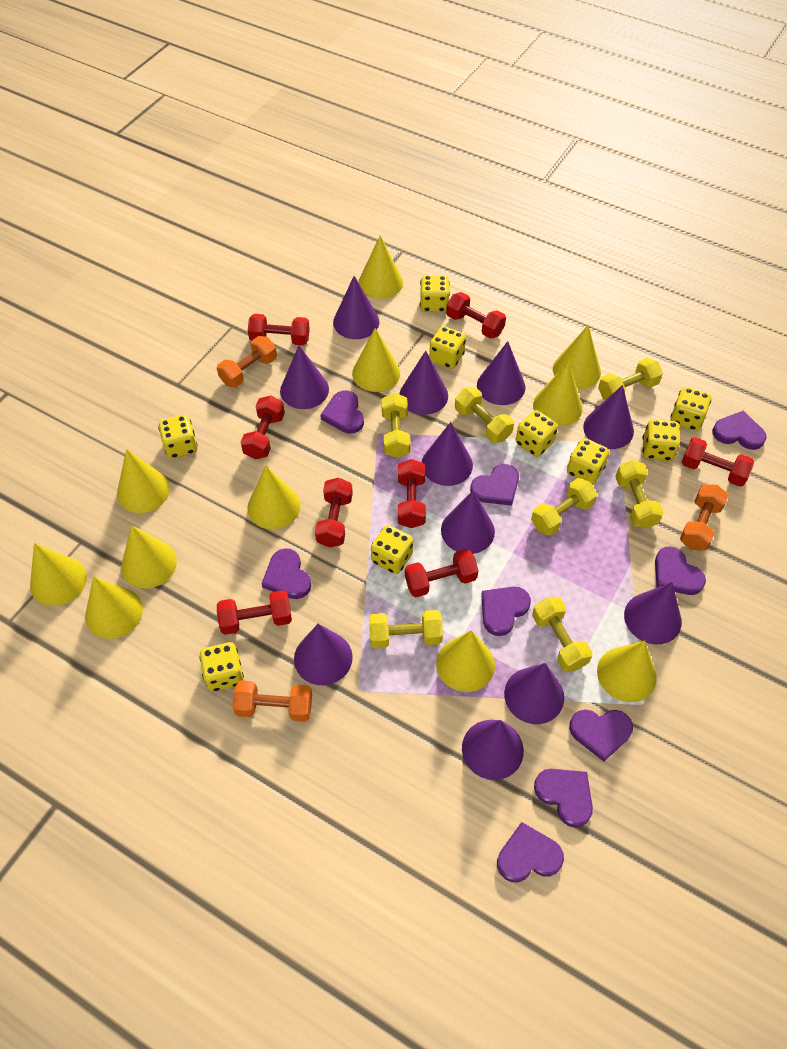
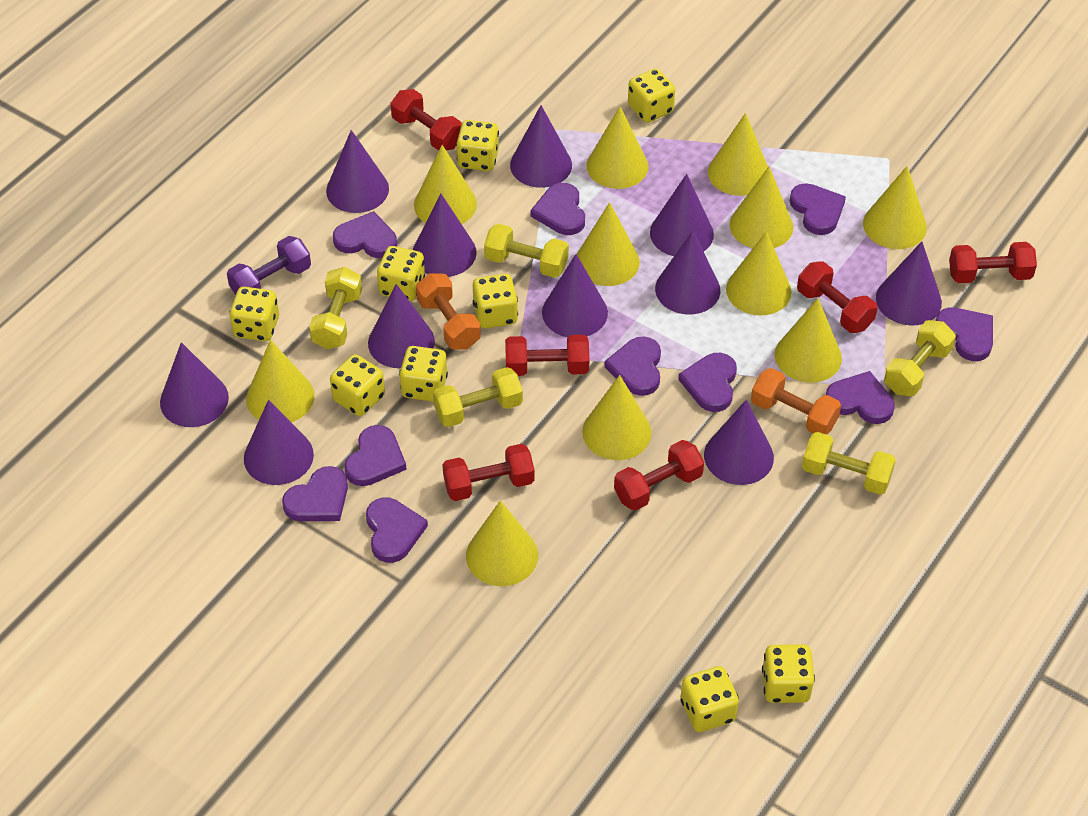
orange dumbbell: [217,336,277,388] [232,680,312,722] [680,484,729,551] = 3 -> [416,273,481,349] [751,368,841,435] = 2
purple dumbbell: none = 0 -> [227,236,311,295] = 1
purple heart: [262,548,312,599] [320,390,364,434] [470,464,519,506] [481,586,531,636] [497,822,564,882] [534,769,593,828] [569,709,633,762] [655,546,706,595] [712,411,767,450] = 9 -> [282,466,348,521] [333,211,397,258] [344,425,407,486] [366,497,428,563] [531,183,585,235] [604,336,661,396] [678,353,737,412] [790,183,846,235] [826,371,895,424] [936,307,993,361] = 10
red dumbbell: [217,590,292,635] [241,396,285,459] [248,314,310,345] [315,478,353,547] [398,459,426,528] [405,549,479,597] [446,292,506,339] [682,437,754,487] = 8 -> [390,89,462,151] [442,444,535,501] [505,335,589,376] [614,440,704,511] [797,261,877,333] [949,242,1037,283] = 6
yellow dumbbell: [369,610,443,649] [381,393,411,458] [455,387,514,443] [531,478,597,536] [532,597,592,672] [598,358,663,400] [615,460,664,528] = 7 -> [309,267,362,349] [433,367,523,427] [484,224,569,278] [802,432,896,495] [884,320,956,396] = 5

